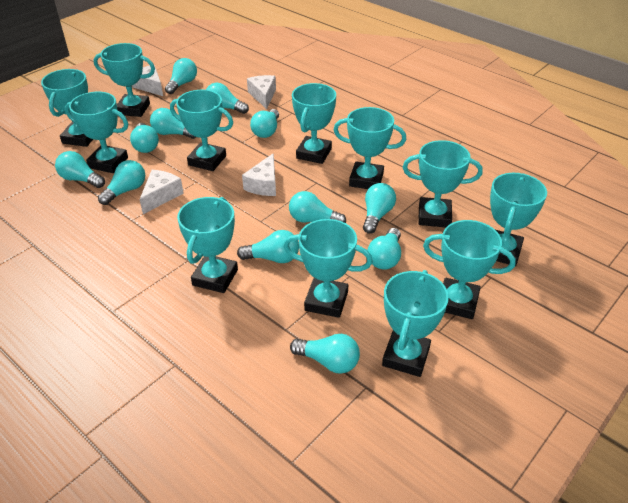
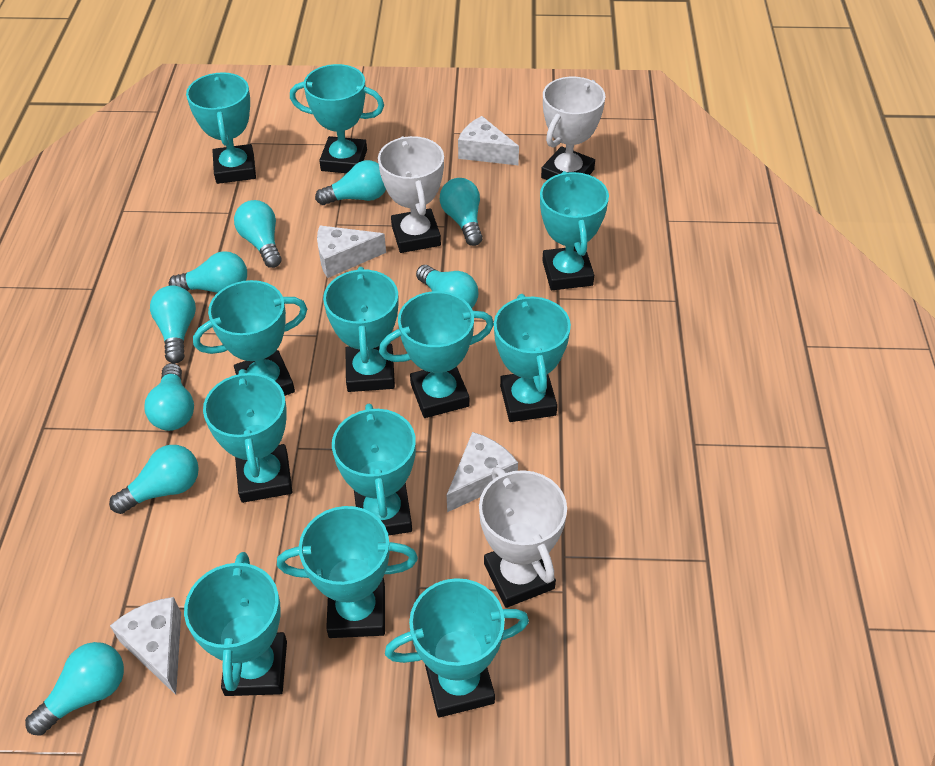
turquoise light bulb: [55,151,105,188] [98,160,145,205] [130,123,159,153] [150,108,196,139] [165,58,197,94] [206,83,249,114] [237,230,299,263] [250,109,279,138] [289,191,346,223] [290,334,360,374] [363,183,396,234] [367,228,401,270] = 12 -> [25,642,124,736] [109,445,199,514] [144,363,194,431] [150,285,196,364] [168,251,247,293] [234,200,282,268] [315,160,386,205] [416,265,478,308] [440,178,483,246] = 9
white trophy: none = 0 -> [378,136,444,253] [479,467,567,608] [541,77,605,180] = 3

